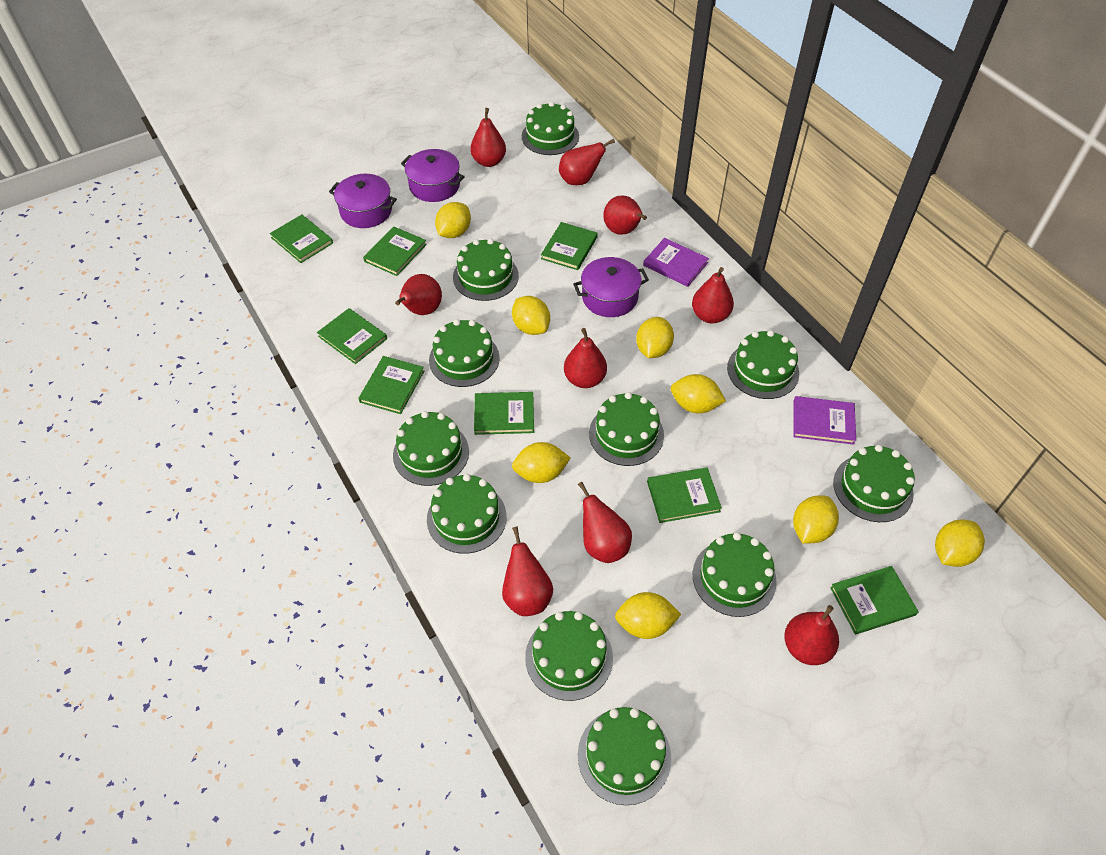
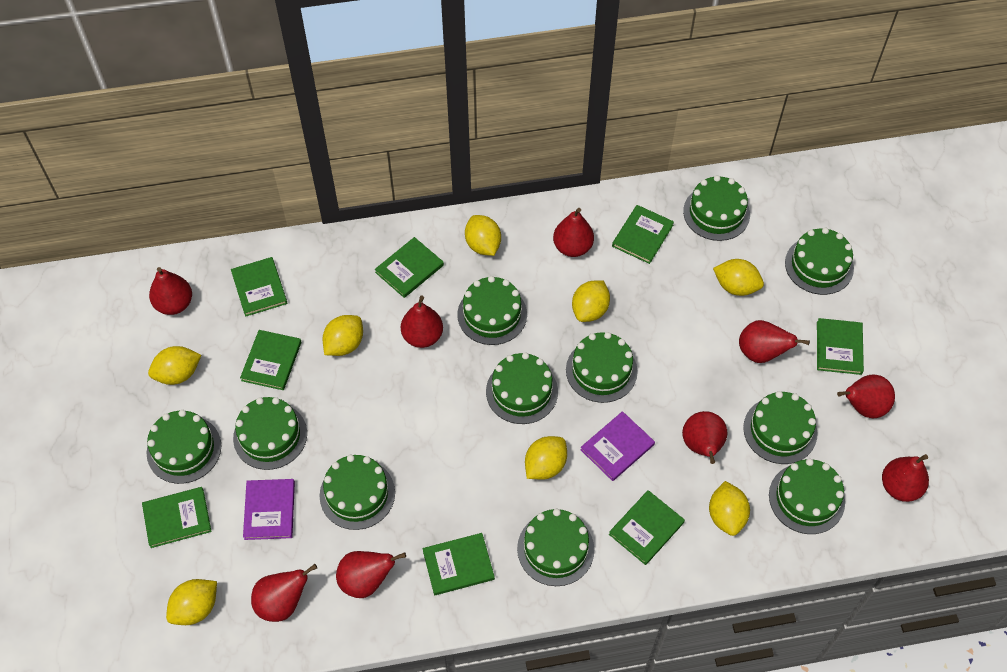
purple pot: [329,174,397,228] [401,149,465,202] [573,257,649,317] = 3 -> none = 0

